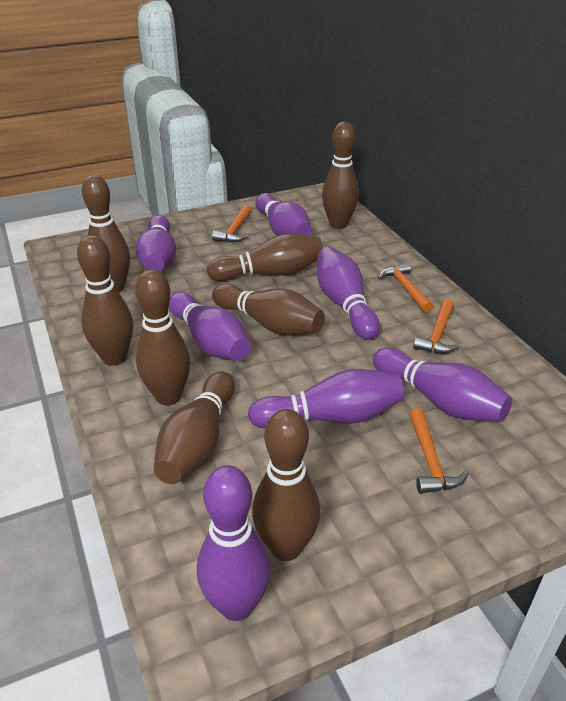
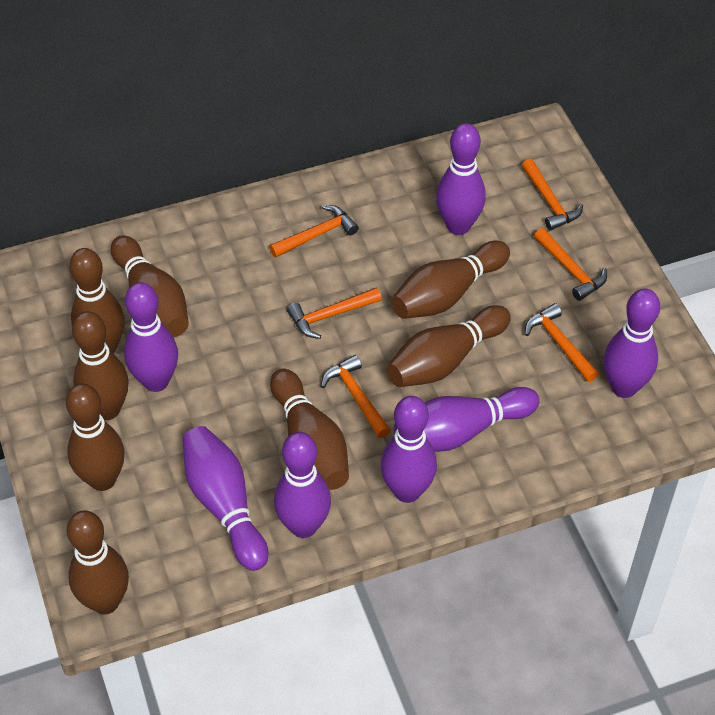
orange hammer: [212,205,251,242] [378,262,433,313] [409,408,469,494] [413,299,459,353] = 4 -> [269,205,359,258] [287,287,382,339] [321,355,391,438] [522,159,583,230] [525,303,599,382] [534,228,607,301] = 6

